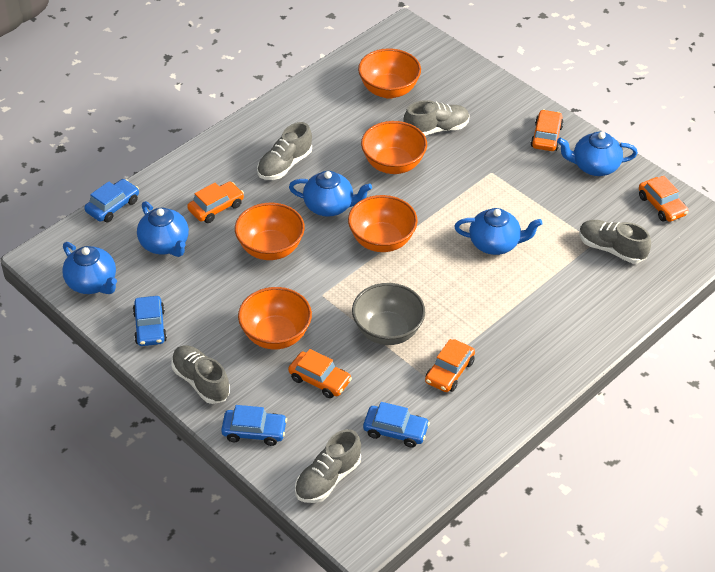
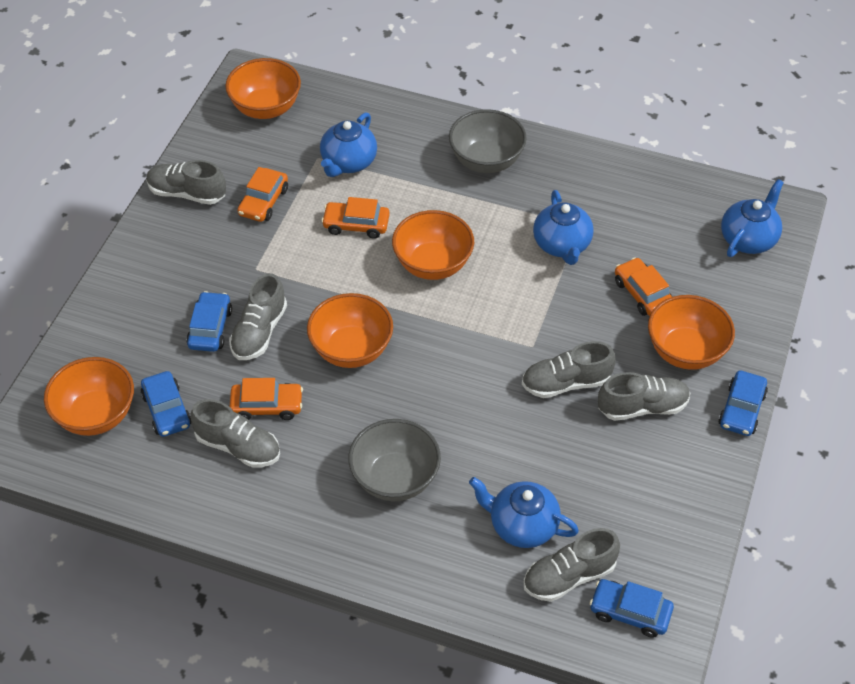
blue teapot: [62,242,117,294] [137,201,189,257] [289,171,372,217] [454,208,543,255] [557,132,638,176] = 5 -> [320,112,377,177] [469,477,579,548] [533,190,594,265] [721,179,784,257] = 4
grey bowl: [352,283,425,345] = 1 -> [348,419,441,501] [449,109,527,173] = 2
grey shoe: [171,345,230,404] [257,122,312,180] [295,429,361,503] [404,100,470,136] [579,220,651,263] = 5 -> [146,160,226,205] [190,399,280,468] [229,273,287,360] [522,341,616,398] [524,528,620,602] [598,372,690,421] = 6
orange car: [187,181,244,223] [288,349,352,398] [425,339,475,392] [530,110,564,151] [639,176,688,222] = 5 -> [230,378,303,420] [237,167,288,222] [321,197,390,239] [615,258,672,316] = 4

